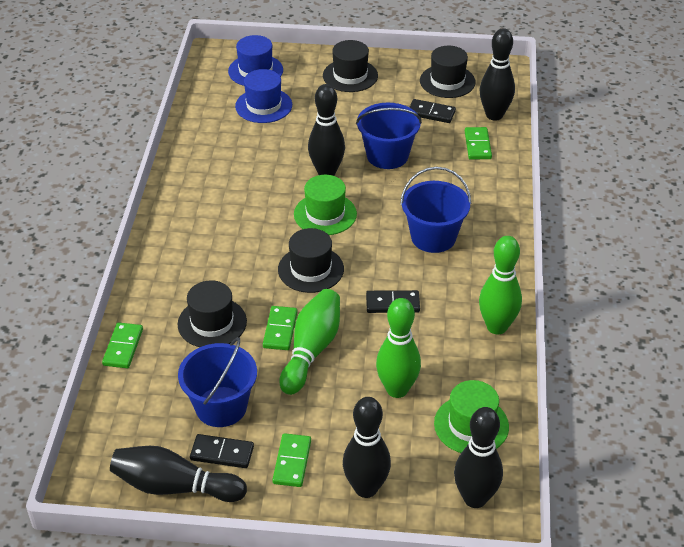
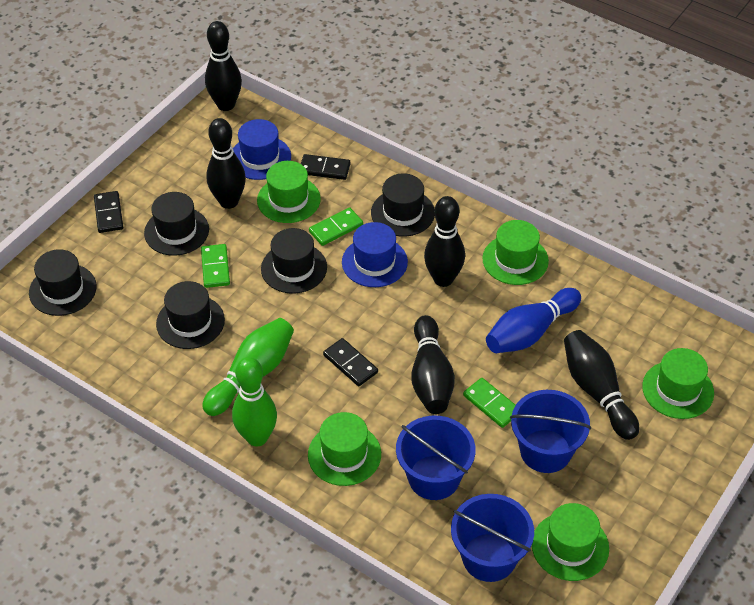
black hat: [177,280,247,347] [278,228,344,293] [323,40,378,92] [420,46,476,98] = 4 -> [29,249,97,316] [144,192,209,256] [156,281,225,349] [261,228,327,294] [371,173,435,237] = 5
blue bowling pin: none = 0 -> [486,288,581,353] = 1
green bowling pin: [279,289,340,395] [376,298,421,398] [479,236,522,334] = 3 -> [202,318,294,416] [232,357,277,446] = 2
green domino: [102,322,143,368] [263,306,297,350] [272,433,311,487] [465,127,492,160] = 4 -> [201,244,230,288] [309,207,363,246] [463,378,515,428] = 3
green hat: [294,175,357,235] [434,380,509,453] = 2 -> [257,161,321,223] [308,412,381,486] [482,220,549,285] [532,503,609,581] [642,348,714,419] = 5

